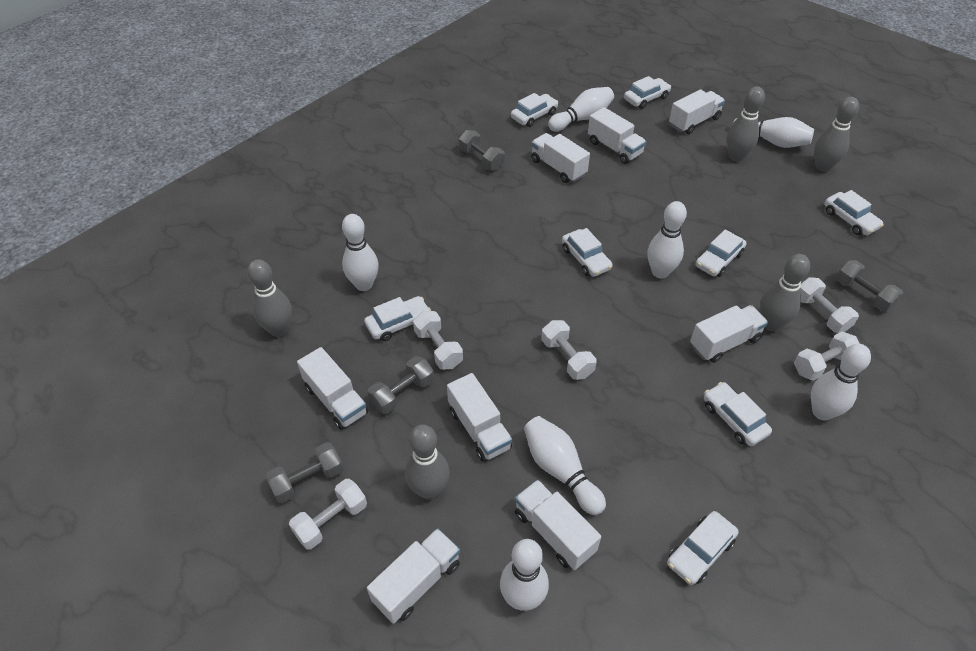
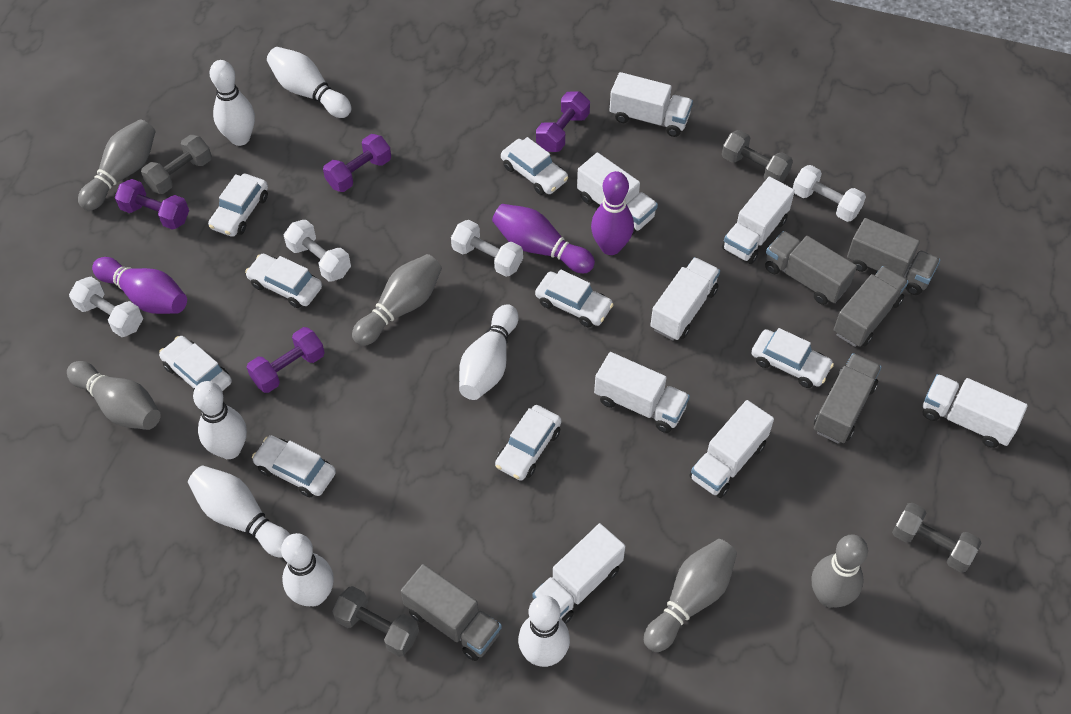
grey truck: none = 0 -> [401,564,502,661] [765,231,857,305] [814,353,882,444] [834,266,909,347] [847,218,940,295] = 5
purple bowling pin: none = 0 -> [92,257,187,314] [492,204,595,273] [591,171,634,255] = 3
purple dumbbell: none = 0 -> [115,179,189,230] [247,327,325,393] [323,134,391,192] [536,91,590,152] = 4
white dumbbell: [289,479,367,550] [413,311,463,370] [542,320,596,380] [794,332,860,380] [800,277,859,333] = 5 -> [69,277,143,337] [284,220,351,282] [451,220,523,277] [793,165,866,222] = 4

